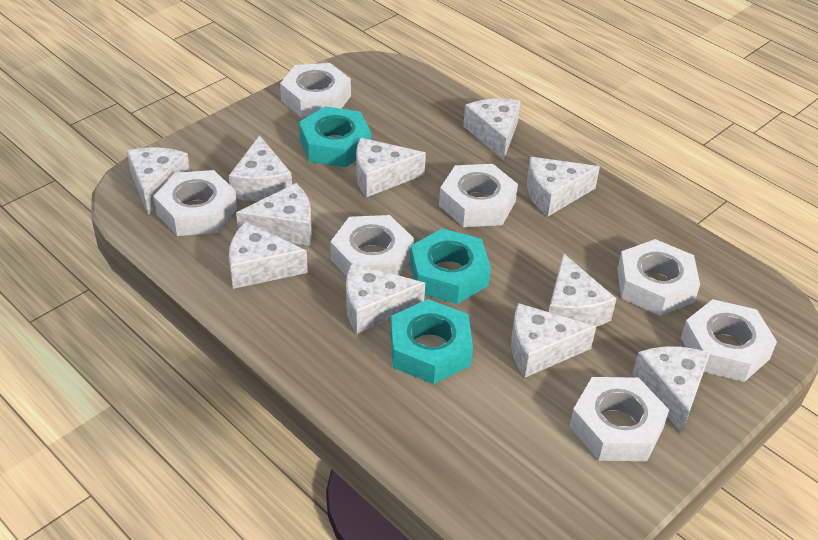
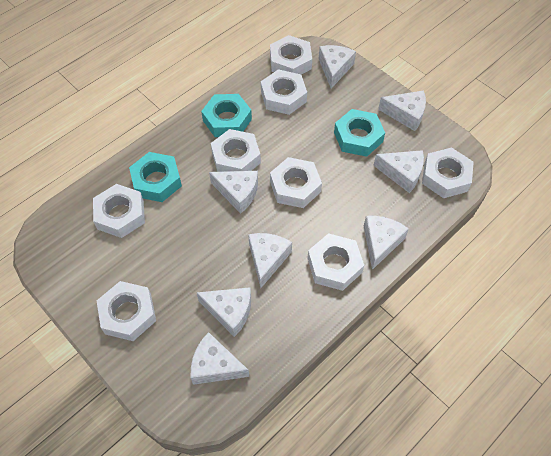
white cheese: [127,147,190,215] [229,135,292,201] [229,222,308,289] [236,183,312,246] [346,263,425,334] [356,138,426,197] [463,99,521,160] [511,303,596,377] [527,157,600,217] [549,253,617,327] [632,346,710,433] = 11 -> [191,332,249,385] [196,287,251,337] [209,171,258,214] [248,233,292,288] [319,45,356,89] [364,216,409,270] [373,150,424,193] [378,90,426,131] = 8
white nut: [154,170,237,236] [280,63,351,118] [330,215,414,276] [439,164,518,227] [569,377,669,461] [617,239,700,316] [681,299,777,382] = 7 -> [93,184,145,238] [97,281,156,341] [211,129,261,172] [261,69,307,115] [270,35,312,75] [270,157,322,208] [307,233,364,291] [422,147,474,198] = 8

